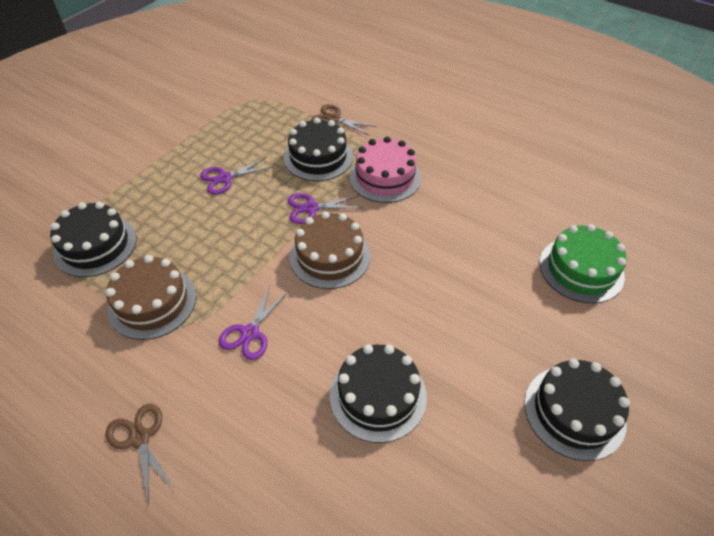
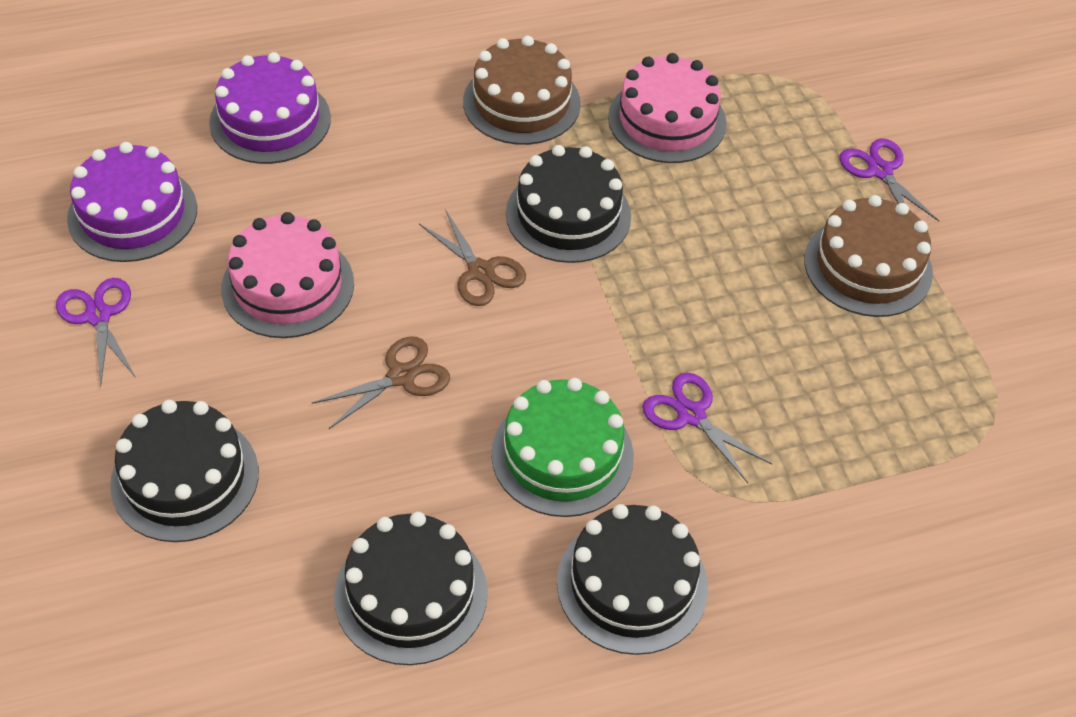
pink cake: [349,137,421,203] = 1 -> [221,212,354,338] [608,53,727,163] = 2
purple cake: none = 0 -> [67,142,197,262] [209,52,331,164] = 2

